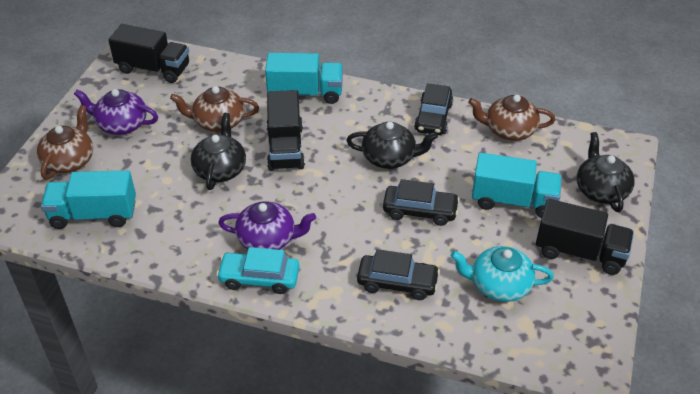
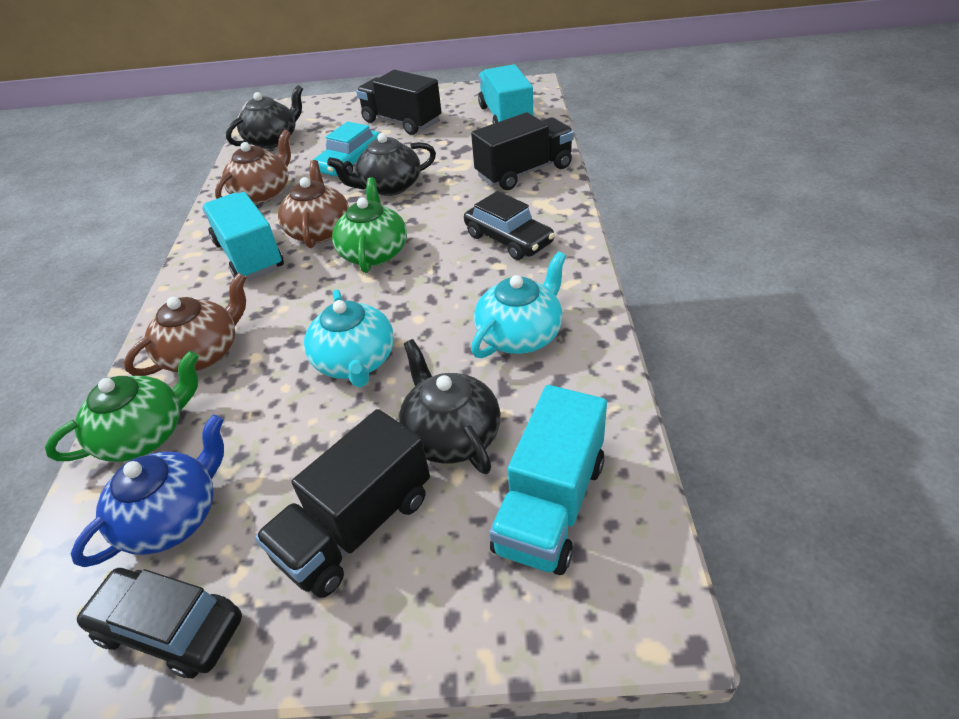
black car: [357,249,440,300] [383,179,460,226] [414,83,453,135] = 3 -> [76,568,242,678] [464,191,555,260] = 2
blue teapot: none = 0 -> [71,414,224,567] = 1
green teapot: none = 0 -> [45,351,199,462] [332,177,407,273] = 2
purple teapot: [74,89,158,135] [218,201,316,250] = 2 -> none = 0
turquoise teapot: [451,246,554,302] = 1 -> [304,289,394,387] [471,251,566,358] = 2

